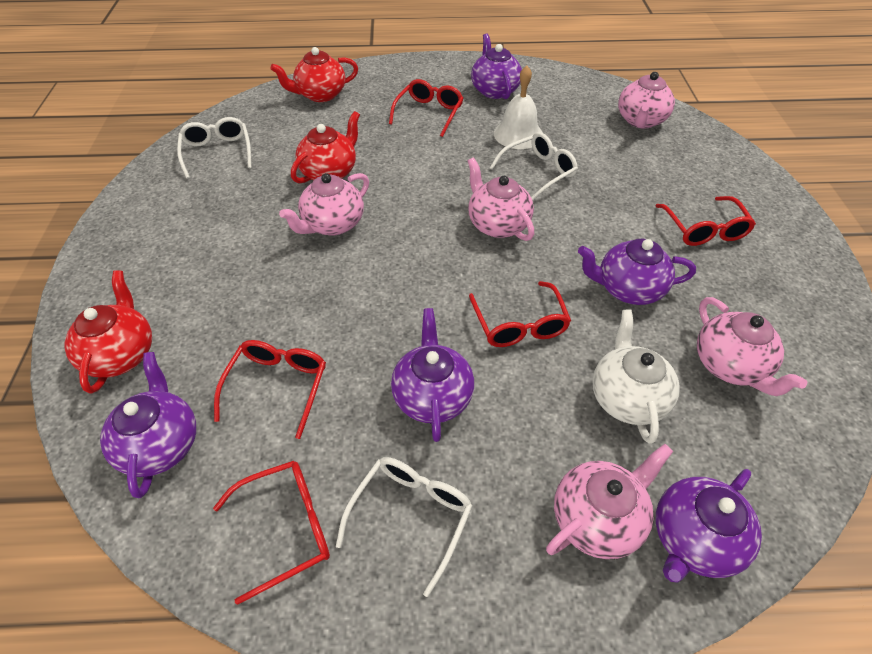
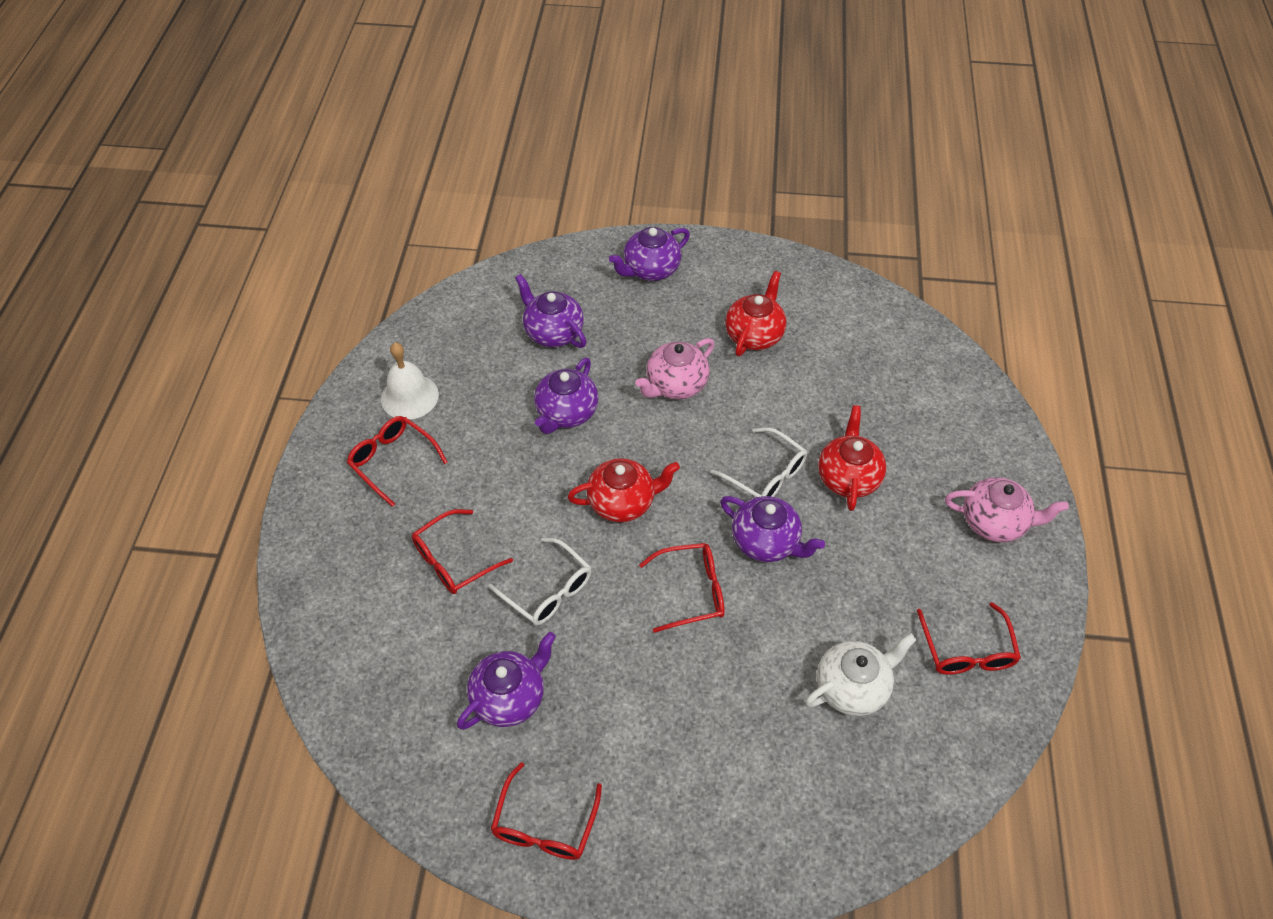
pink teapot: [279,173,369,236] [468,158,534,241] [546,444,673,559] [618,72,675,129] [697,297,807,396] = 5 -> [635,338,715,399] [945,477,1069,542] = 2
white glasses: [177,117,252,179] [336,457,473,597] [490,132,578,201] = 3 -> [488,538,591,625] [711,427,807,497] = 2

